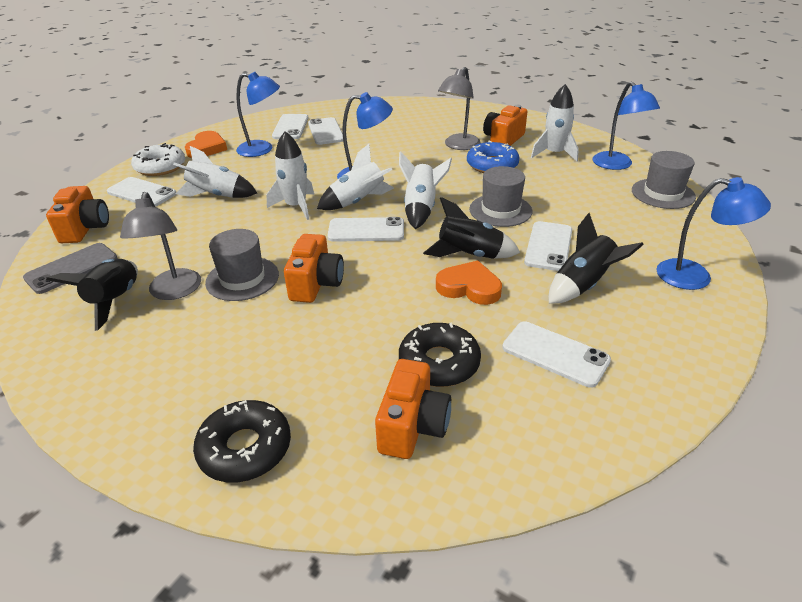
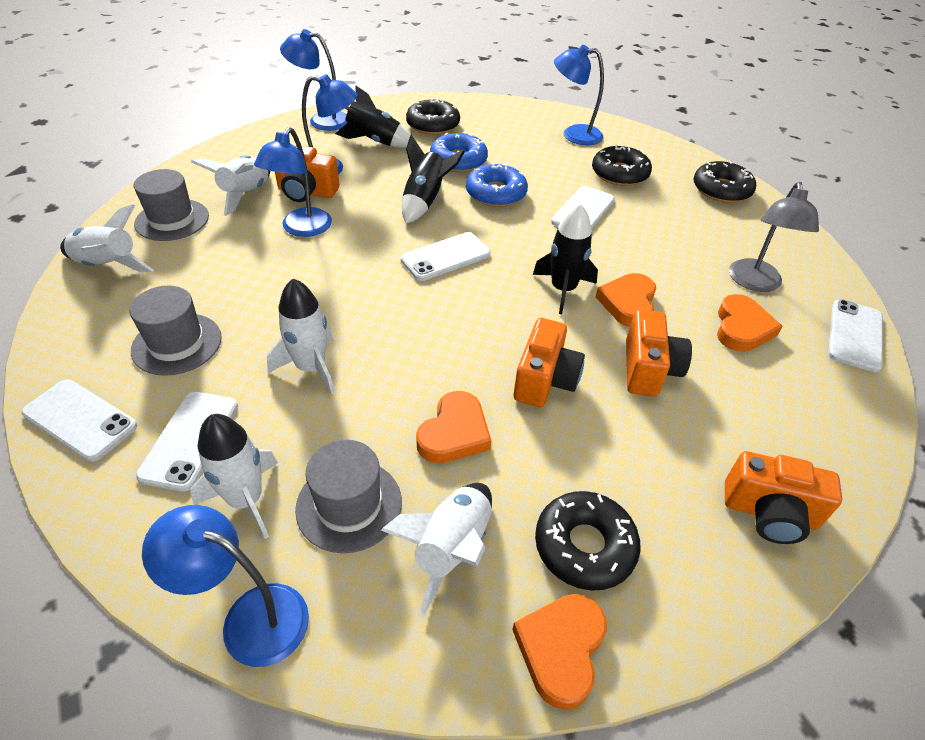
black donut: [193,400,291,482] [399,322,481,387] = 2 -> [406,98,460,135] [535,491,641,590] [592,145,652,186] [693,161,756,203] = 4
blue donut: [467,141,519,173] = 1 -> [430,132,488,172] [466,163,528,207] = 2
blue lamp: [236,72,280,157] [337,92,393,179] [593,82,660,170] [656,177,771,290] = 4 -> [142,505,309,667] [254,127,332,237] [280,29,348,131] [302,74,357,174] [554,45,604,145] = 5
grey lamp: [120,192,201,300] [438,67,481,150] = 2 -> [729,182,819,292] = 1
grey phone: [23,243,117,294] = 1 -> none = 0
orange heart: [185,131,227,158] [436,260,502,305] = 2 -> [416,391,491,463] [512,594,607,710] [596,273,656,327] [717,294,783,352] = 4
white donut: [131,143,185,176] = 1 -> none = 0
white phone: [107,177,176,207] [272,114,309,139] [308,117,343,145] [327,217,404,242] [502,321,611,388] [524,221,572,271] = 6 -> [21,380,137,462] [136,392,238,492] [401,232,490,281] [551,186,615,229] [828,300,883,372] = 5

